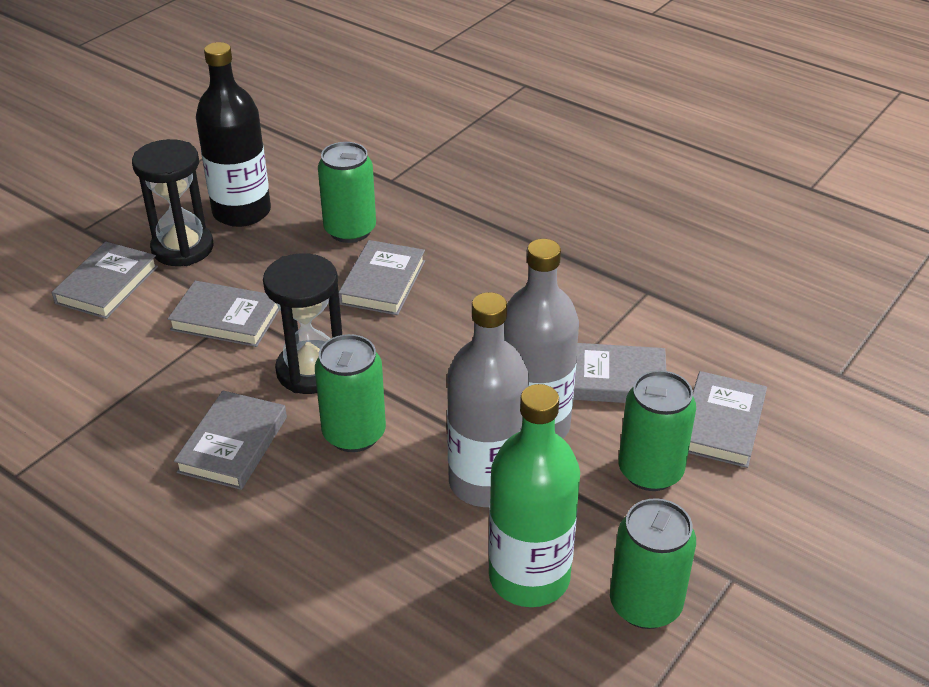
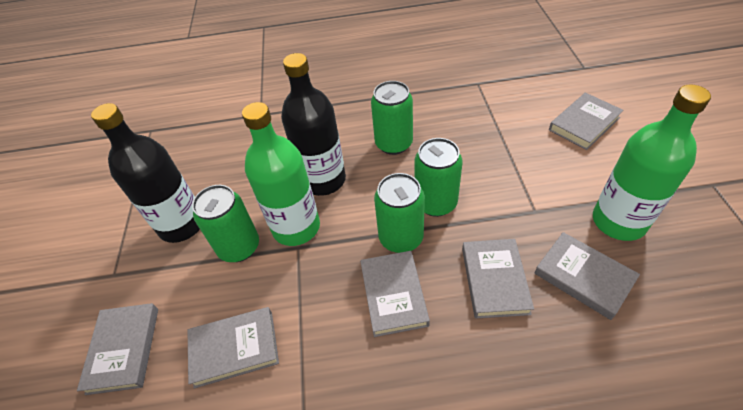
black bottle: [196,42,271,227] = 1 -> [91,103,200,243] [281,53,346,196] = 2
black hourglass: [132,139,214,266] [263,253,342,394] = 2 -> none = 0
green bottle: [489,384,580,607] = 1 -> [242,102,320,246] [593,84,711,241] = 2
grey bottle: [447,292,529,507] [504,239,579,439] = 2 -> none = 0

